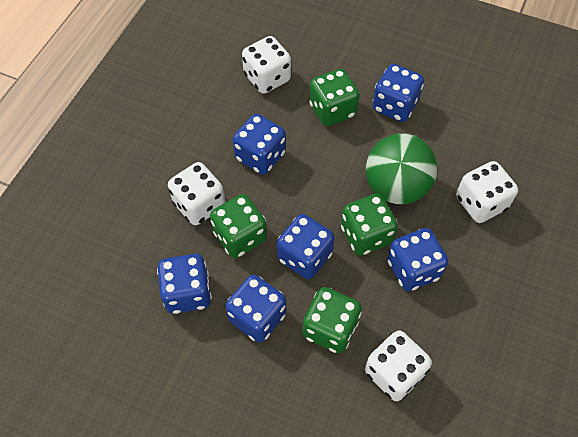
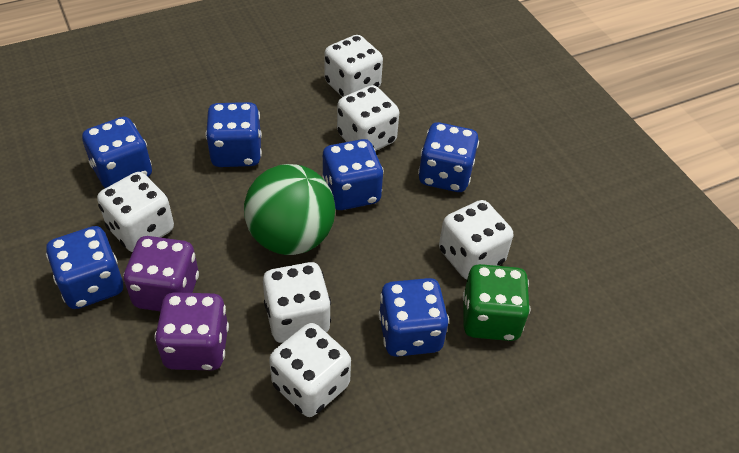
green dice: [210,194,267,258] [302,287,362,353] [309,69,360,126] [341,194,398,256] = 4 -> [463,264,530,341] = 1
purple dice: none = 0 -> [123,236,199,311] [154,292,229,370] = 2
white dice: [168,162,225,225] [242,36,291,94] [365,330,432,401] [456,161,518,223] = 4 -> [97,172,174,252] [263,262,331,343] [269,323,351,417] [324,35,383,97] [337,85,399,151] [439,200,513,279] = 6

